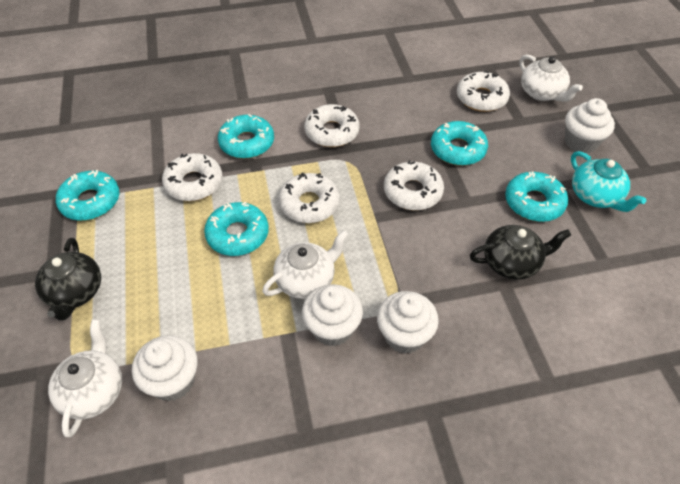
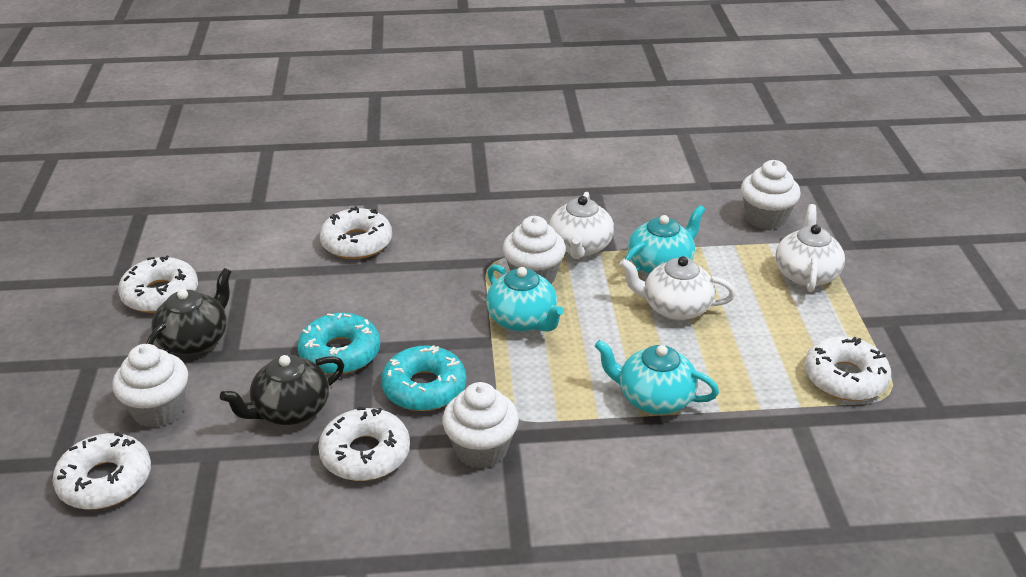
turquoise donut: [56,170,119,221] [204,202,269,256] [218,114,274,159] [431,121,488,166] [505,171,568,222] = 5 -> [298,313,380,374] [381,345,466,411] = 2
turquoise teapot: [571,151,646,212] = 1 -> [486,264,564,332] [594,340,719,414] [624,205,706,274] = 3

